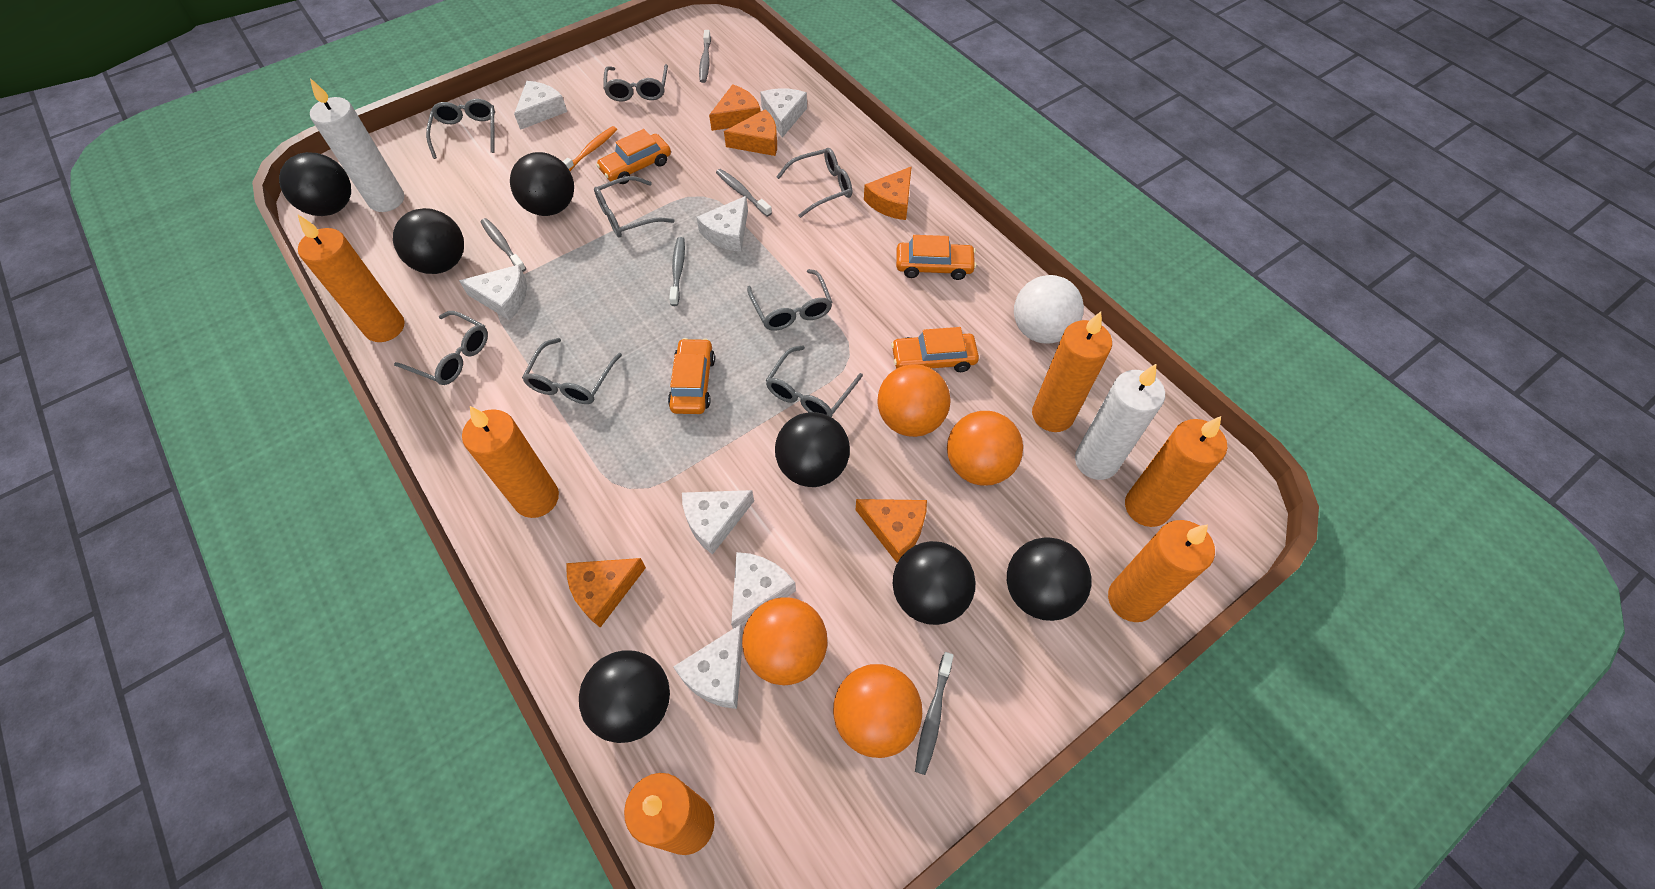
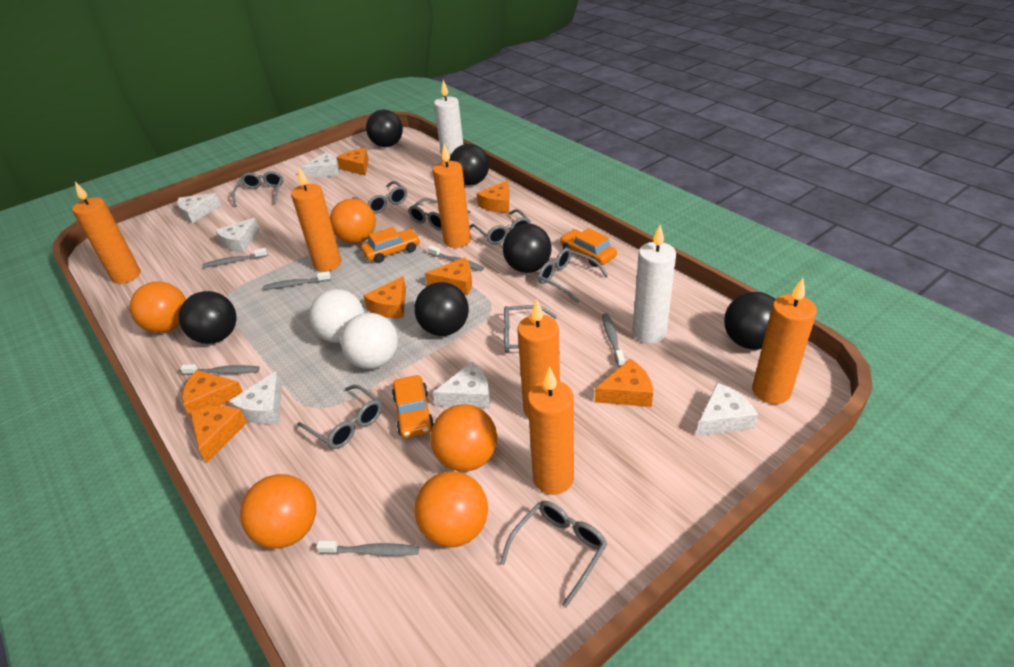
black ball: [279,152,351,216] [393,208,464,274] [510,152,574,216] [579,650,670,743] [775,412,850,487] [893,541,975,625] [1007,537,1091,621] = 7 -> [179,291,236,344] [366,109,403,147] [414,282,469,336] [449,144,489,185] [503,224,552,273] [724,292,775,350] = 6
grey toothbrush: [481,218,526,272] [669,237,685,306] [699,30,711,83] [716,169,772,217] [915,652,954,775] = 5 -> [180,364,259,375] [203,248,268,268] [263,271,331,290] [316,541,419,556] [428,246,484,271] [602,313,625,367] = 6
orange ball: [742,597,827,685] [833,664,922,758] [878,364,950,437] [947,411,1023,486] = 4 -> [130,281,186,333] [240,474,316,549] [330,198,376,244] [415,471,488,547] [430,404,497,472] = 5
orange car: [596,129,671,184] [668,338,715,414] [891,327,979,372] [896,235,976,280] = 4 -> [361,227,420,263] [392,375,434,438] [560,228,617,267] = 3
orange cheese: [567,558,646,628] [709,84,761,131] [724,109,777,156] [856,499,927,563] [864,166,912,220] = 5 -> [182,370,243,417] [190,406,247,463] [336,148,369,176] [363,276,406,318] [425,257,472,295] [477,180,509,213] [595,359,653,407] = 7
orange toothbrush: [563,126,617,171] = 1 -> none = 0
white ball: [1014,275,1084,344] = 1 -> [309,289,364,343] [341,313,398,369] = 2
white cheese: [459,265,527,320] [514,81,567,130] [673,624,743,709] [682,490,754,555] [696,196,748,252] [731,552,796,629] [760,88,807,138] = 7 -> [177,193,221,224] [215,218,260,252] [229,371,282,424] [301,152,340,178] [433,362,490,409] [696,383,758,436] = 6

